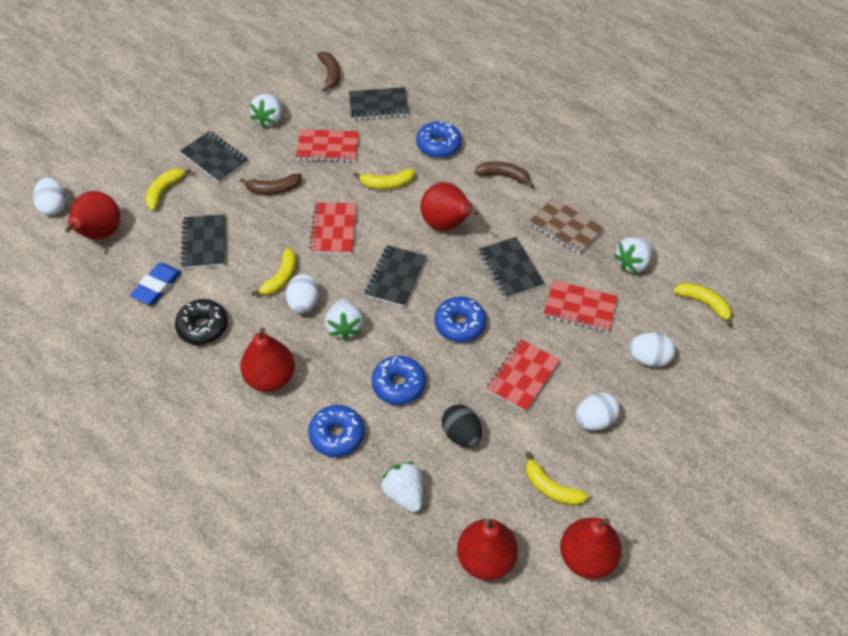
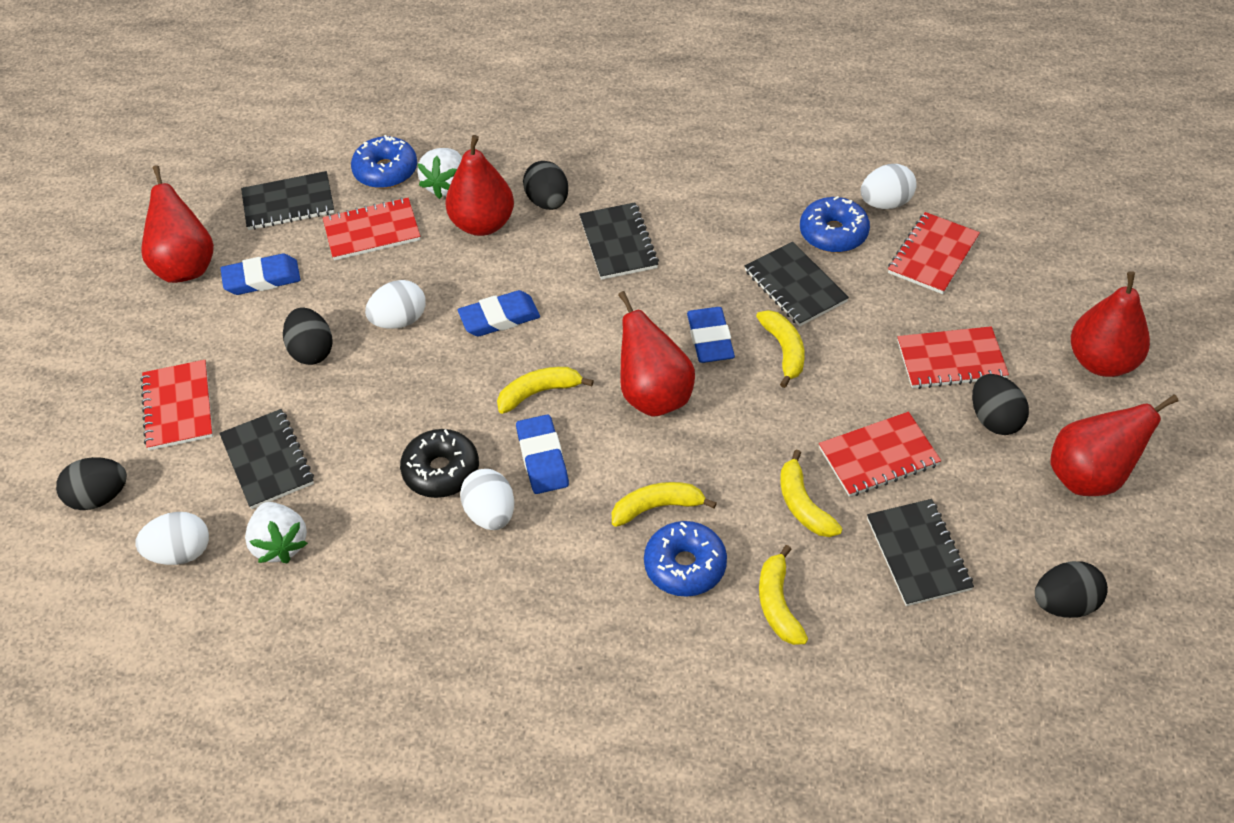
black egg: [442,405,482,448] = 1 -> [56,457,127,510] [283,307,333,365] [523,161,568,210] [972,374,1029,435] [1035,561,1108,618] = 5
blue donut: [308,405,365,457] [372,356,426,405] [416,121,462,158] [434,297,486,342] = 4 -> [351,135,417,189] [644,521,727,597] [800,196,870,253] = 3
blue eraser: [130,263,182,305] = 1 -> [220,254,300,295] [458,290,540,336] [516,414,569,494] [687,307,735,363] = 4
brown banana: [240,173,302,195] [317,51,340,92] [474,161,534,188] = 3 -> none = 0
brown notebook: [529,198,604,255] = 1 -> none = 0
red notebook: [296,129,358,162] [309,202,356,254] [486,339,560,412] [543,280,618,332] = 4 -> [141,360,213,450] [323,197,421,261] [819,412,941,497] [888,212,980,294] [897,326,1009,389] = 5
white strawberry: [250,94,282,128] [325,299,364,341] [380,462,423,513] [614,237,653,274] = 4 -> [245,502,308,564] [417,148,462,199] = 2

